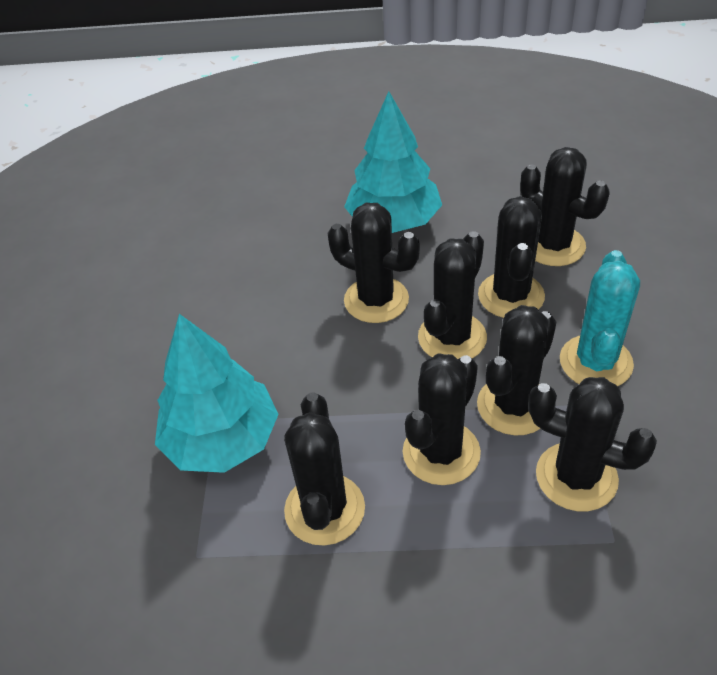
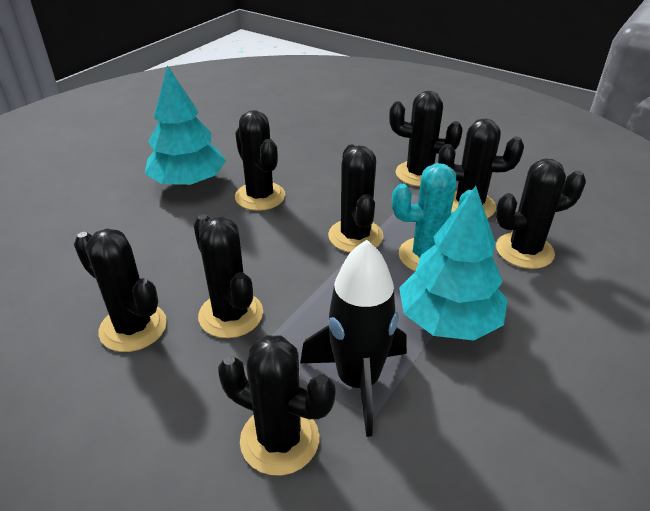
black rocket: none = 0 -> [300,240,407,437] = 1

